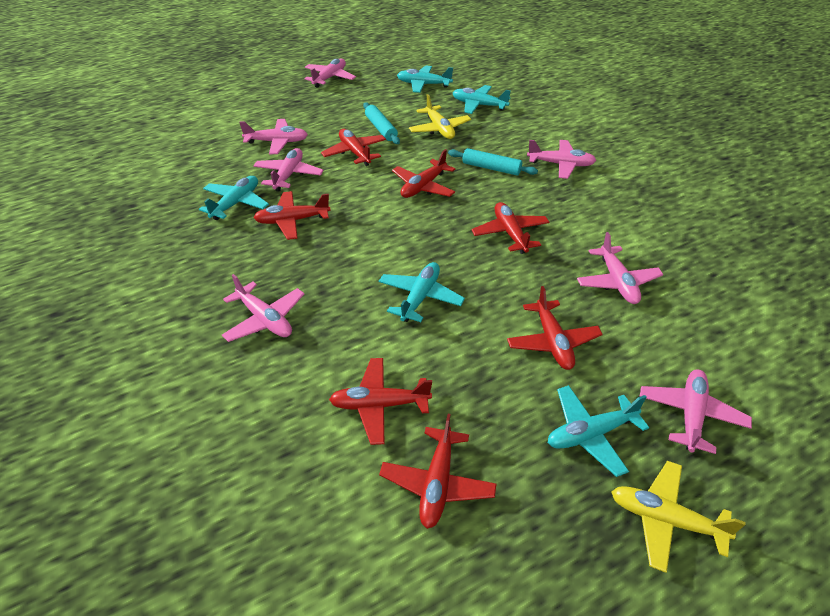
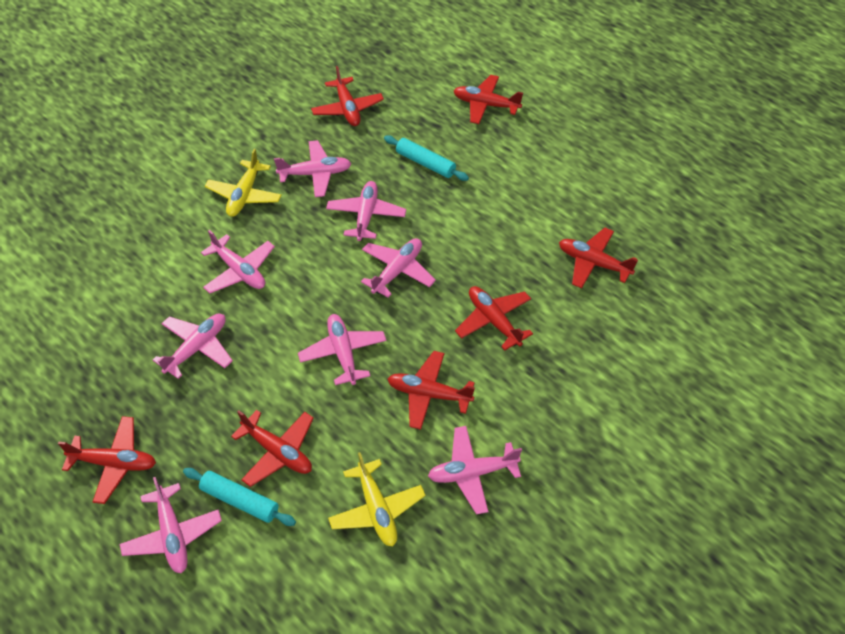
pink plane: [222,274,305,342] [239,119,308,154] [253,148,324,191] [304,59,356,88] [527,140,597,179] [577,232,664,304] [640,369,752,454] = 7 -> [119,477,222,573] [153,313,233,379] [201,230,275,293] [274,140,351,197] [298,314,386,385] [326,181,406,241] [361,238,436,298] [428,426,522,514] = 8
turquoise plane: [199,176,269,220] [379,262,465,322] [397,65,453,93] [453,85,511,114] [548,385,649,477] = 5 -> none = 0

